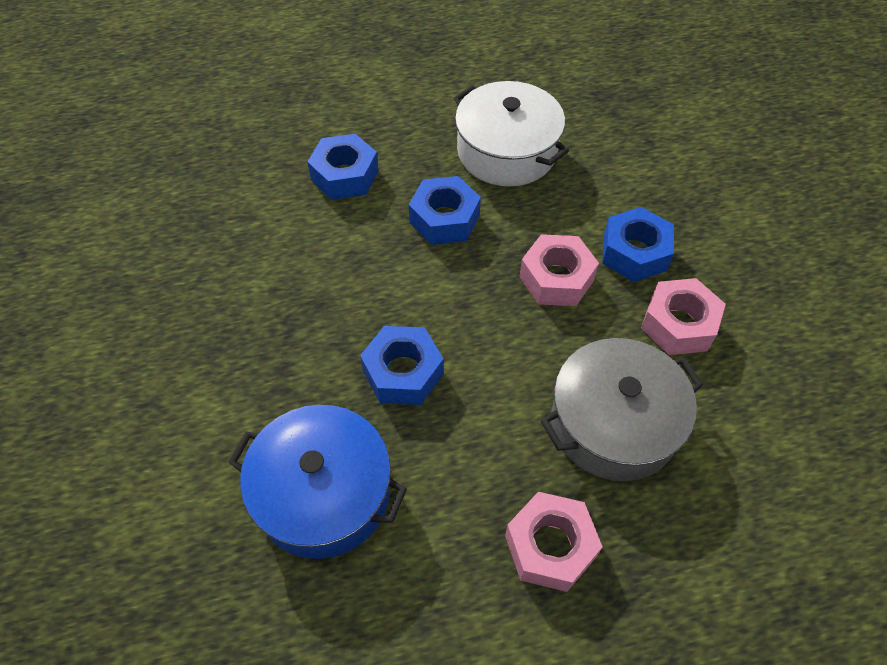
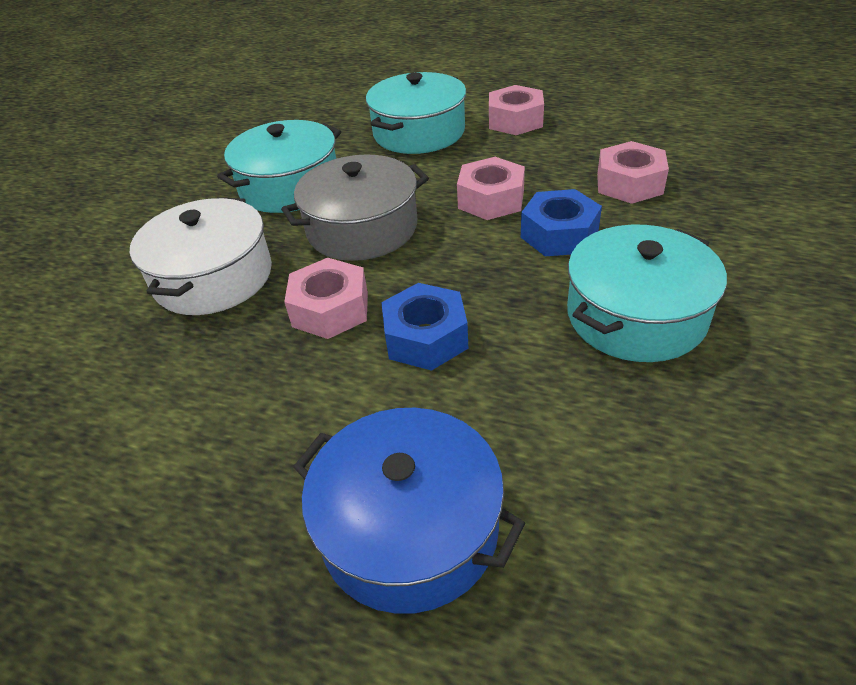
blue nut: [307,134,379,200] [360,326,444,405] [409,176,481,245] [602,207,674,282] = 4 -> [381,283,468,371] [521,189,602,256] = 2
pink nut: [505,492,602,592] [519,234,599,306] [641,278,726,355] = 3 -> [284,258,368,339] [457,157,525,220] [489,85,544,135] [597,141,669,204] = 4
turquoise pot: none = 0 -> [217,120,341,213] [366,72,466,154] [567,225,727,362] = 3

